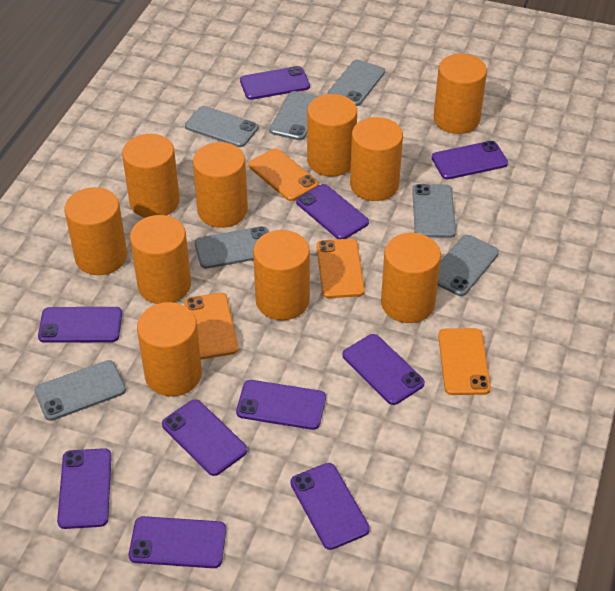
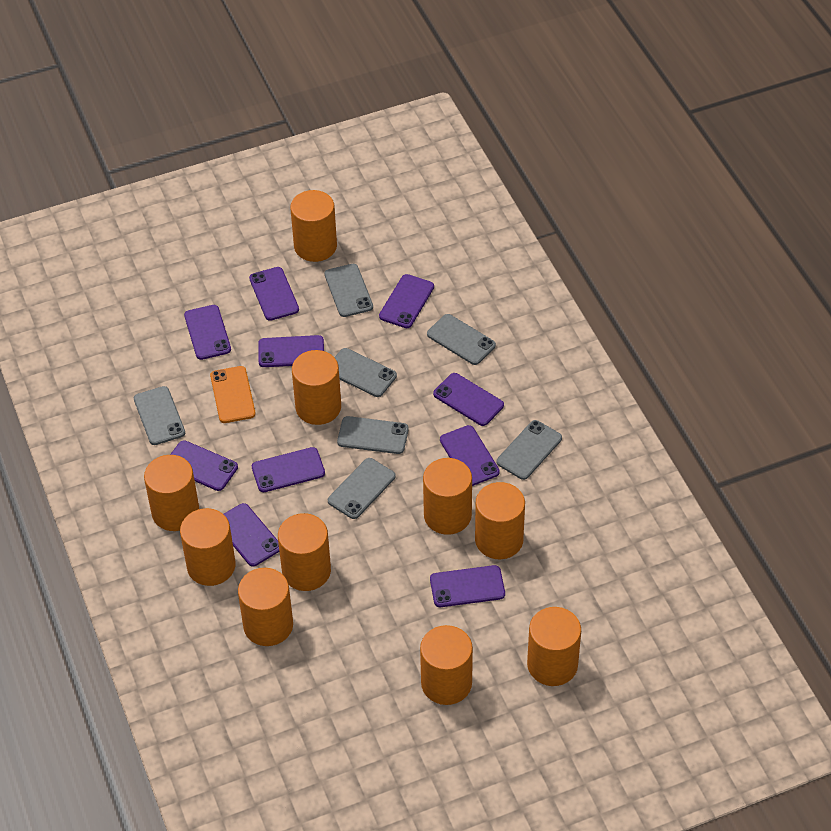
orange phone: [184,293,238,359] [249,148,318,201] [316,239,365,298] [438,328,491,395] = 4 -> [210,366,256,423] = 1

